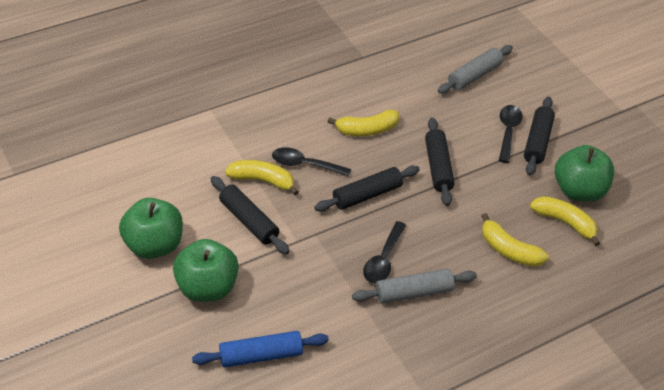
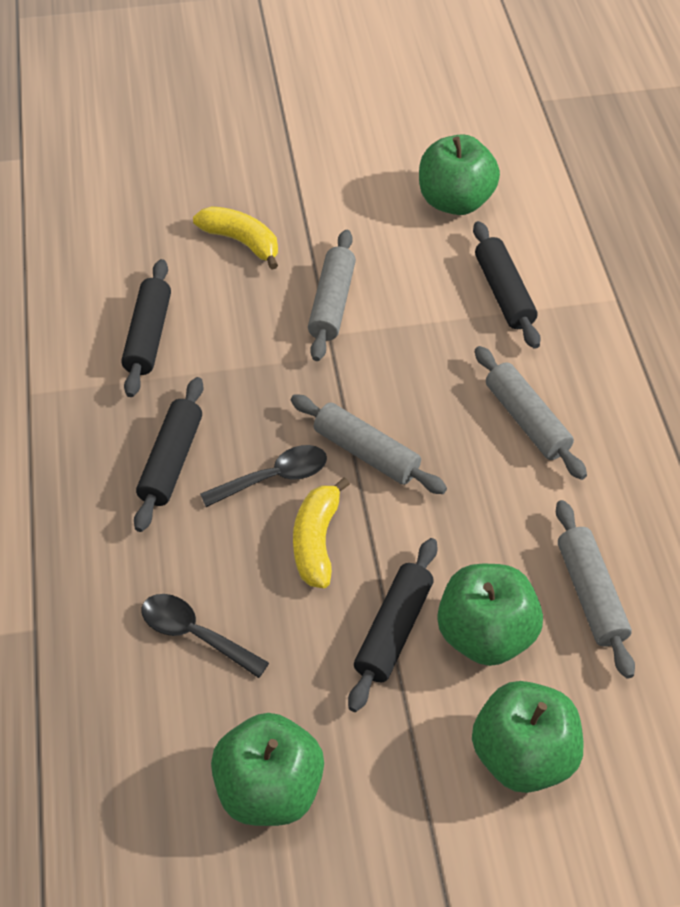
black spoon: [272,147,351,177] [363,221,406,284] [499,105,522,163] = 3 -> [142,594,269,678] [200,445,327,507] = 2
blue rolling pin: [192,331,329,368] = 1 -> none = 0
green apple: [119,198,183,259] [173,239,239,302] [555,145,614,201] = 3 -> [211,713,324,826] [419,134,500,215] [437,564,543,666] [472,681,583,793] = 4
grey rolling pin: [352,268,477,304] [438,45,513,94] = 2 -> [291,394,447,494] [308,230,356,361] [475,346,587,480] [556,500,635,679] = 4
yellow banana: [225,160,299,195] [328,109,399,136] [482,213,549,267] [530,196,600,246] = 4 -> [193,206,278,270] [293,477,350,588] = 2

